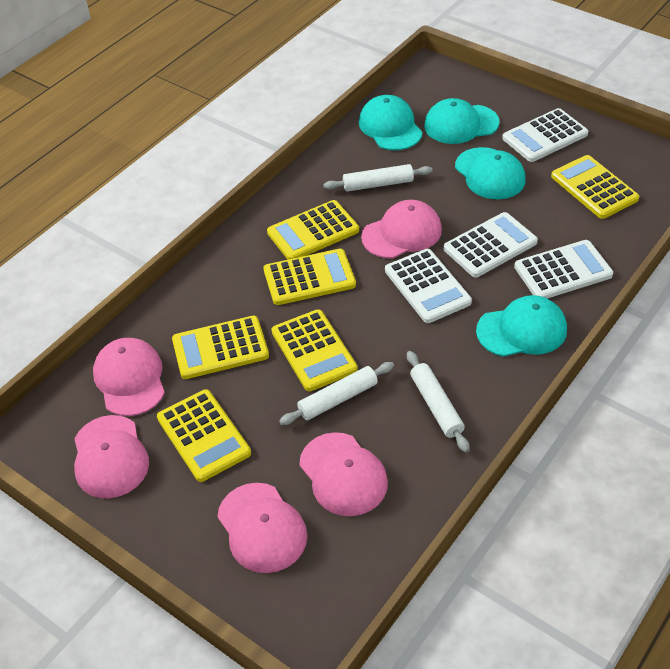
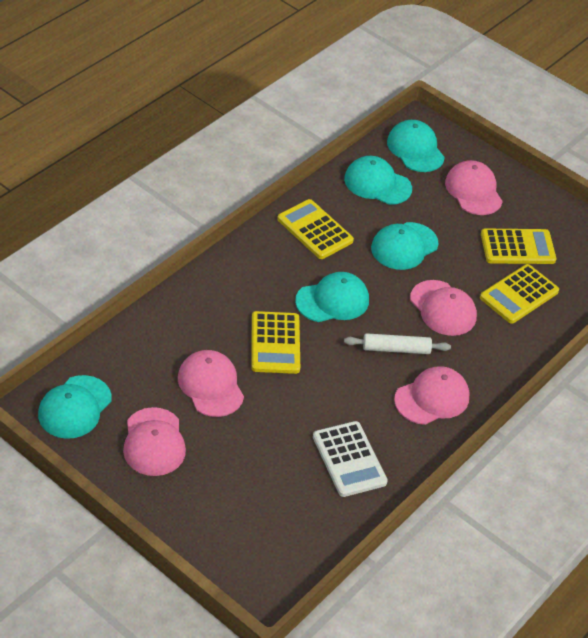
turquoise cap: [359,95,422,150] [424,98,500,144] [455,147,525,199] [476,295,567,357] = 4 -> [38,375,112,439] [295,272,369,322] [344,156,412,205] [371,222,438,270] [387,120,445,172] = 5
white calculator: [385,249,472,323] [444,212,538,277] [502,108,588,162] [514,240,613,298] = 4 -> [313,421,388,497] = 1
white rolling pin: [279,362,394,425] [323,164,432,192] [407,351,469,452] = 3 -> [344,333,451,354] = 1
yellow calculator: [157,389,251,482] [172,316,269,379] [263,249,356,305] [267,200,359,260] [271,309,358,391] [551,155,639,219] = 6 -> [251,311,300,374] [277,199,354,259] [480,264,559,324] [481,229,556,264] = 4

